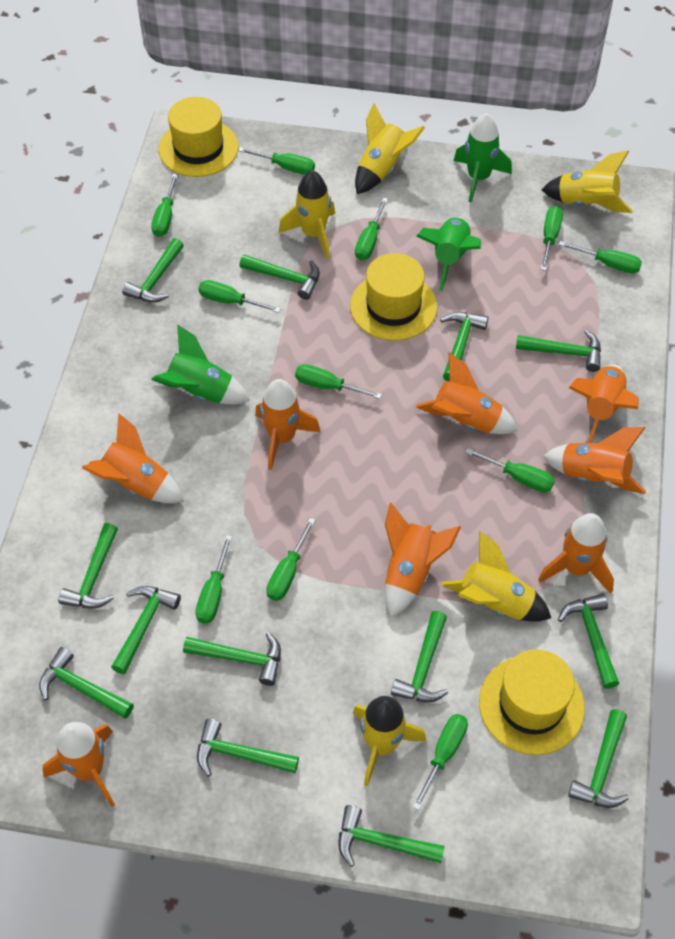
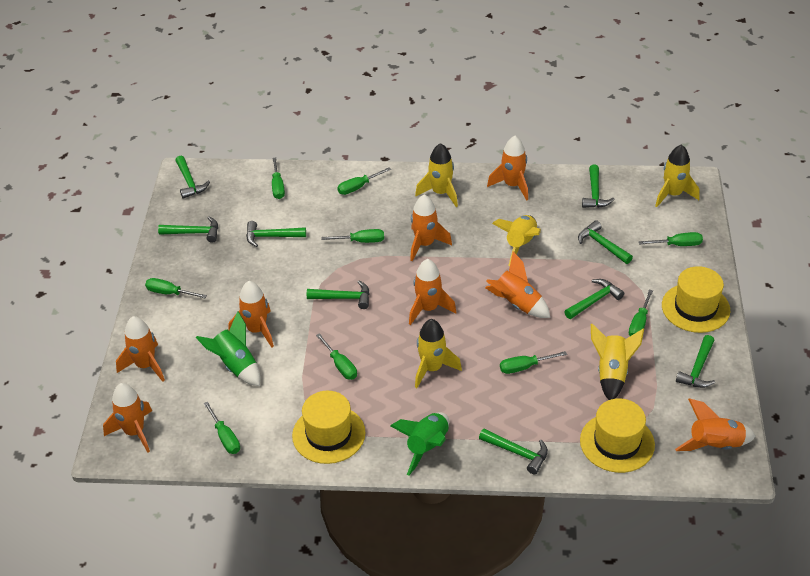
green hammer: [39,647,134,719] [58,523,118,608] [111,586,181,674] [122,238,184,303] [183,632,281,686] [197,719,299,777] [239,254,320,300] [338,805,445,867] [391,611,448,702] [440,312,488,381] [516,330,601,372] [558,594,620,689] [568,709,629,808] = 13 -> [158,217,218,243] [175,156,210,199] [246,221,306,247] [307,281,369,309] [479,429,548,475] [564,279,624,319] [578,220,633,264] [582,164,615,208] [676,335,715,388] = 9
green rocket: [151,324,250,404] [416,217,481,291] [454,113,512,202] = 3 -> [196,311,260,386] [391,412,449,475] = 2
green screwdriver: [151,174,178,237] [195,535,232,624] [198,280,281,313] [238,147,315,175] [266,518,315,601] [295,364,382,399] [355,198,388,260] [413,714,468,810] [465,448,555,492] [541,206,563,271] [559,241,642,274] = 11 -> [145,278,207,298] [204,402,240,454] [272,158,285,199] [316,333,357,380] [321,229,384,243] [337,167,391,195] [500,351,567,374] [629,290,653,336] [639,232,703,246] = 9

